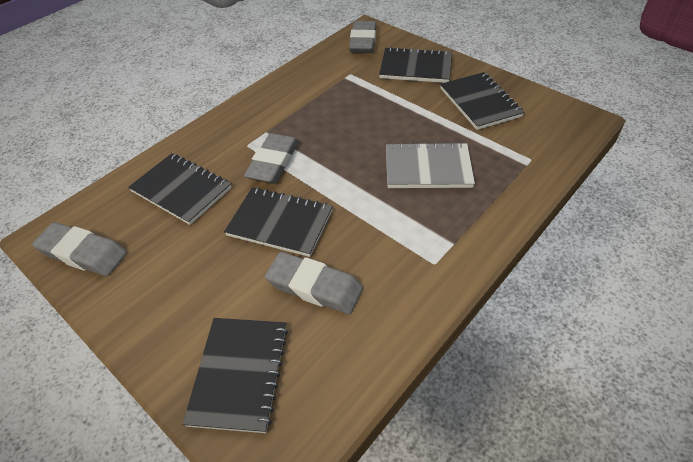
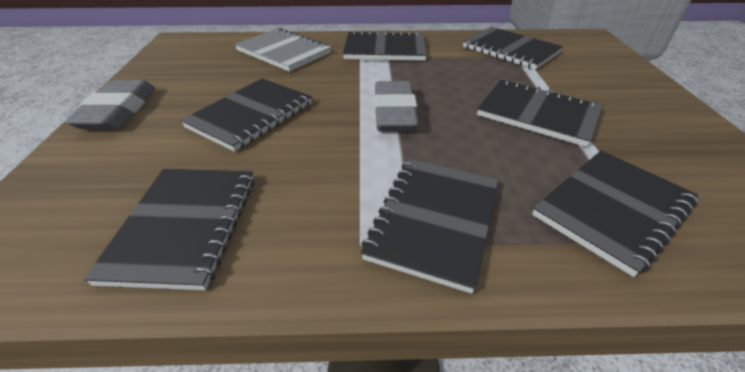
black notebook: [128,153,231,225] [183,318,288,433] [224,187,333,257] [379,47,452,83] [440,72,524,130] = 5 -> [83,169,254,290] [181,78,312,152] [343,30,427,61] [361,159,498,294] [463,27,563,70] [477,79,603,147] [532,151,698,277] = 7
grey eraser: [32,222,127,276] [244,133,299,184] [265,252,363,314] [349,21,377,53] = 4 -> [65,80,155,130] [375,81,419,132] = 2

